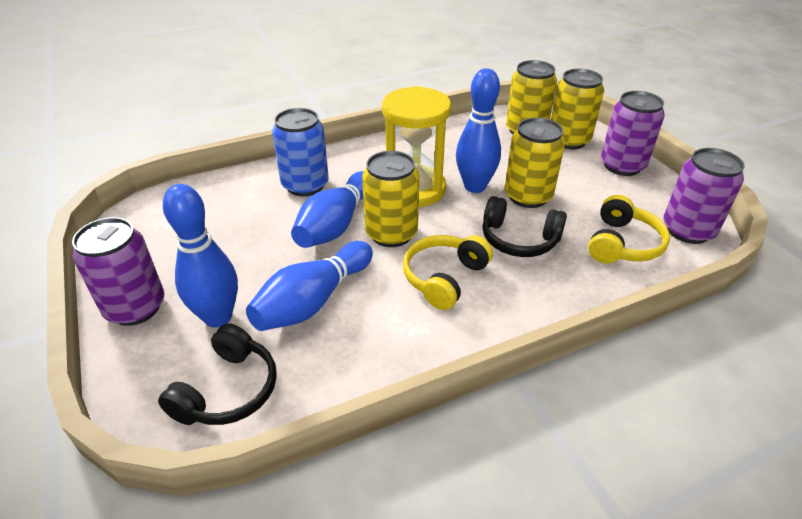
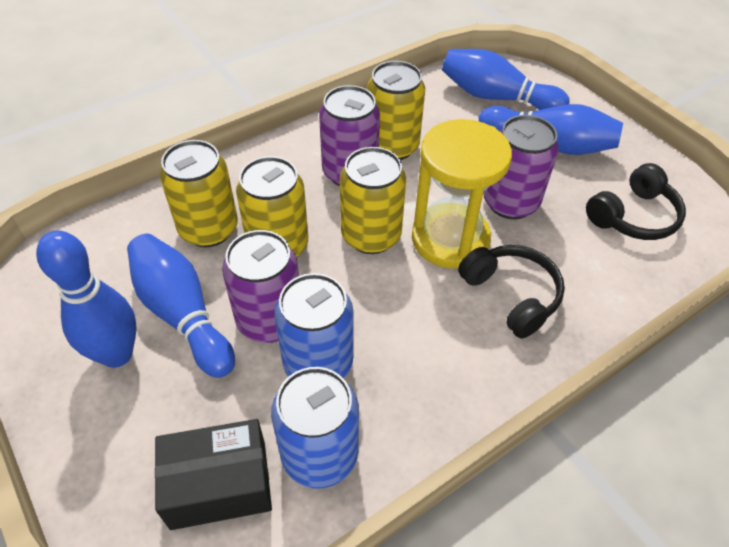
black box: none = 0 -> [155,419,272,530] = 1
blue can: [272,108,329,196] = 1 -> [271,367,359,489] [274,273,353,379] = 2
yellow headphones: [403,235,493,310] [588,195,670,263] = 2 -> none = 0

